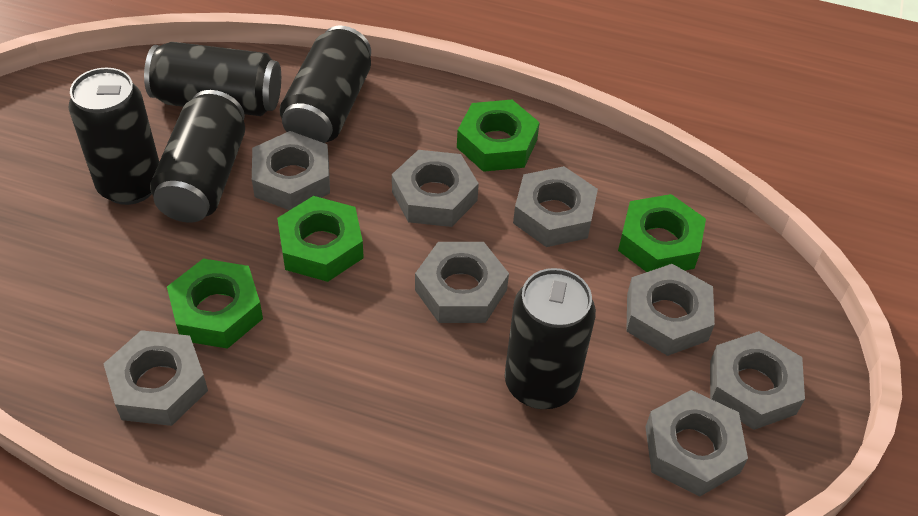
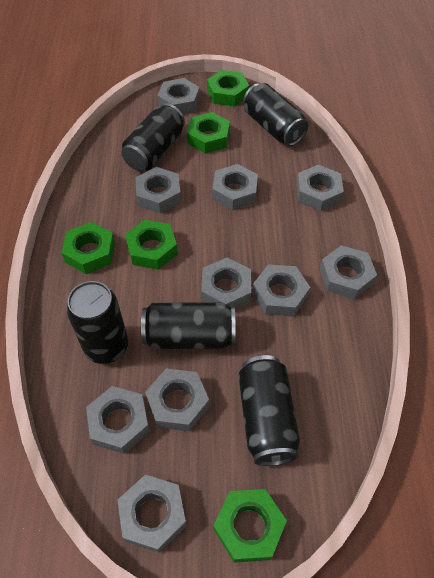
green nut: [167,259,263,349] [277,196,364,282] [457,100,540,172] [618,194,706,272] = 4 -> [61,222,115,274] [125,220,178,270] [187,112,230,153] [207,70,249,107] [214,489,287,563] = 5
grey nut: [103,330,208,426] [252,131,330,210] [392,150,479,227] [415,242,509,323] [513,166,598,247] [626,264,715,356] [645,390,748,496] [710,331,805,430] = 8 -> [86,386,150,454] [117,475,187,553] [136,167,181,213] [145,369,209,431] [157,78,200,114] [201,258,251,309] [212,164,258,210] [252,264,311,316] [296,165,344,211] [320,245,377,299] = 10

